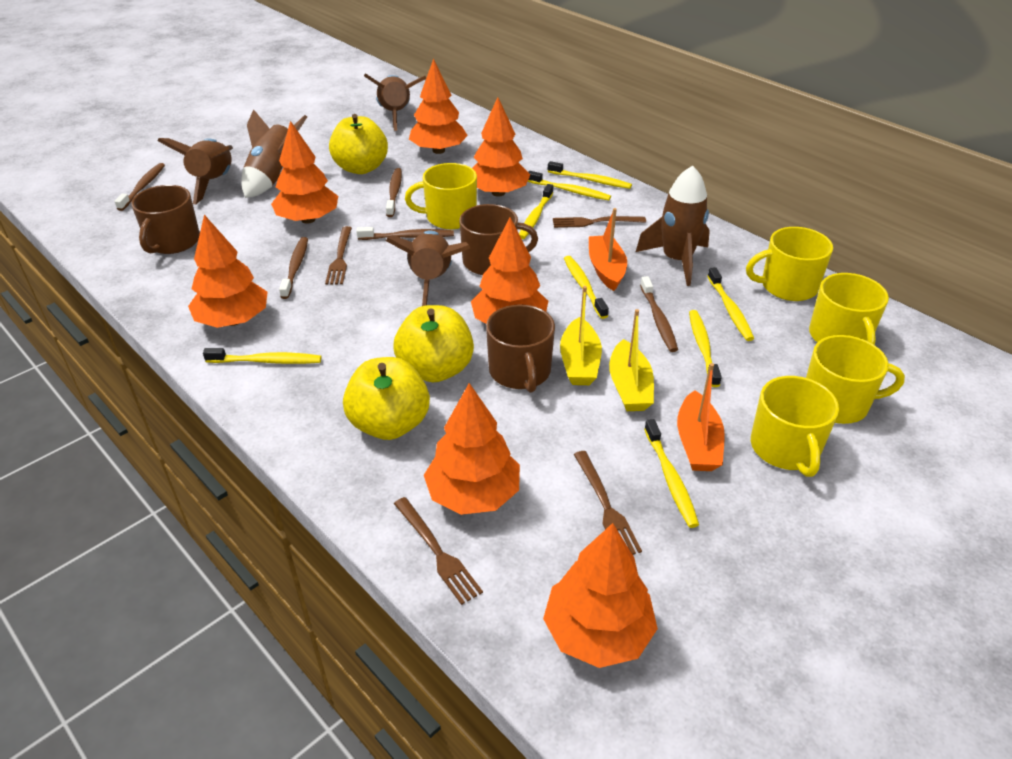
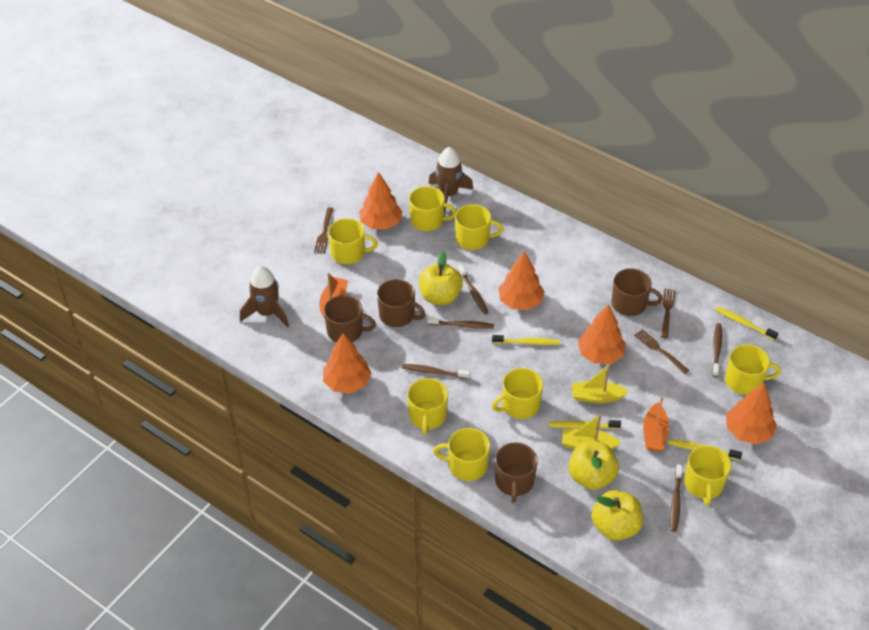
brown fork: [325,226,352,284] [394,497,483,605] [553,216,646,228] [574,451,642,555] = 4 -> [314,207,334,253] [634,329,689,374] [661,289,676,338] = 3
brown mug: [131,185,200,254] [459,204,538,275] [486,304,555,393] = 3 -> [324,295,376,343] [377,279,426,327] [495,443,538,503] [611,268,663,316] = 4
brown rocket: [157,138,233,204] [241,109,307,198] [364,73,426,131] [386,231,471,306] [636,165,710,286] = 5 -> [240,266,289,327] [428,147,474,213] = 2
orange tree: [188,215,268,328] [271,121,338,224] [409,58,468,154] [424,383,520,515] [471,218,548,324] [472,97,530,197] [543,523,658,668] = 7 -> [323,333,371,394] [359,172,402,229] [498,251,545,310] [577,304,626,364] [726,383,777,444] = 5
yellow mug: [405,163,477,229] [746,227,833,301] [751,376,839,477] [806,335,905,424] [809,273,889,345] = 5 -> [328,218,378,264] [407,378,448,435] [409,186,457,231] [433,428,490,481] [455,204,503,250] [492,368,543,419] [684,445,731,506] [725,344,781,395] = 8
yellow toothbrush: [203,348,321,364] [519,184,554,239] [528,171,611,200] [548,161,632,189] [564,256,609,319] [644,419,699,528] [689,310,722,387] [707,267,754,341] = 8 -> [492,335,560,345] [549,420,621,429] [668,439,742,460] [715,307,778,340] = 4

